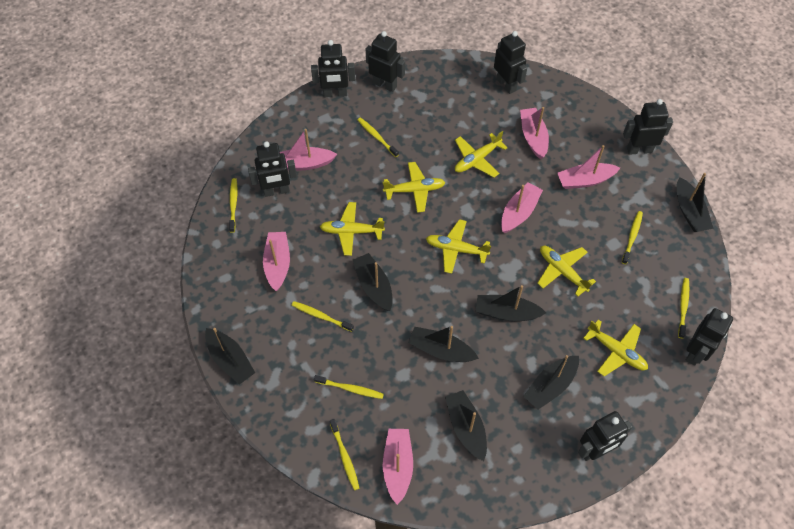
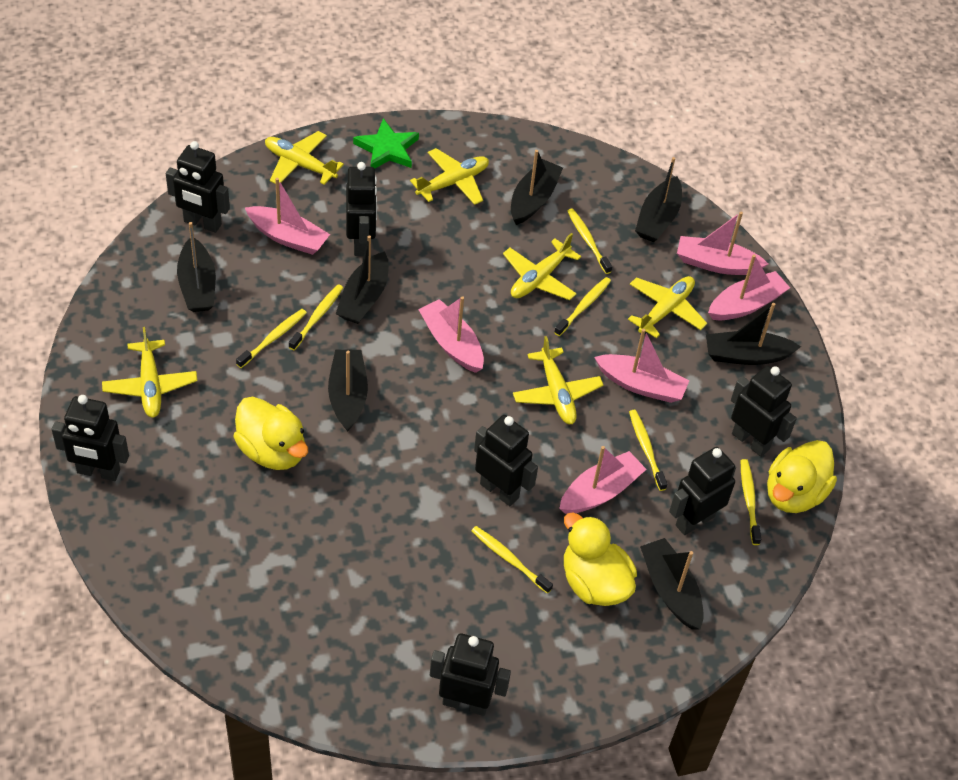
green star: none = 0 -> [353,118,419,169] = 1
yellow duck: none = 0 -> [233,397,308,470] [564,512,637,606] [767,440,837,513] = 3

